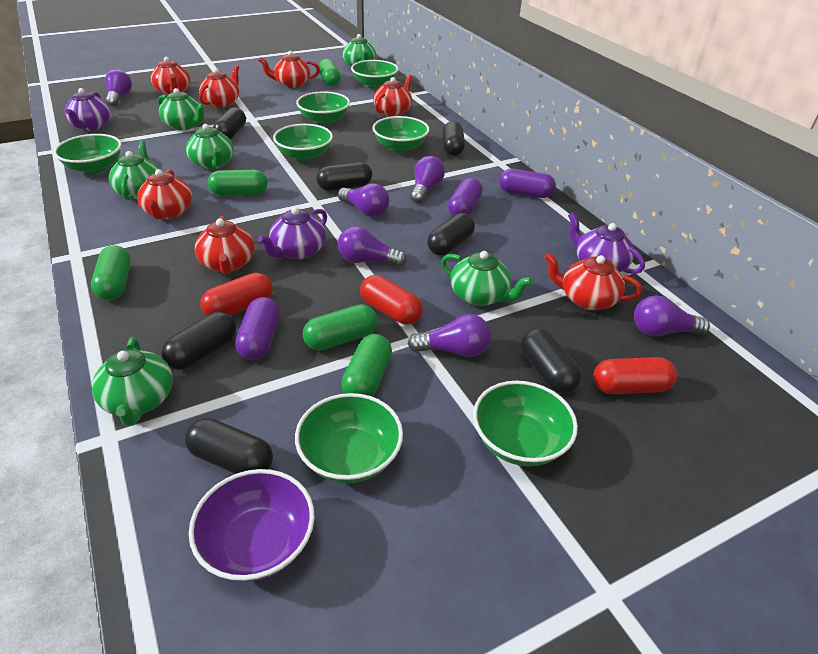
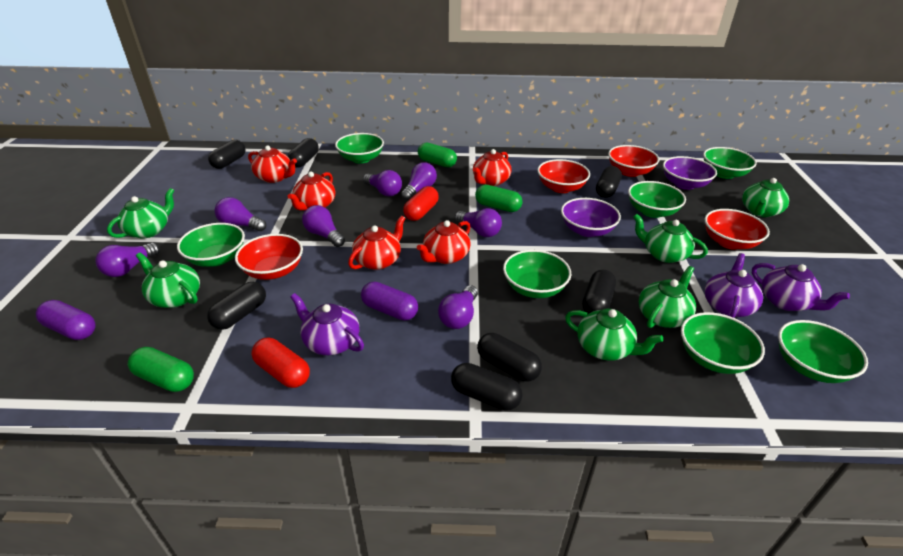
green capsule: [91,245,131,300] [208,170,267,196] [303,304,377,351] [319,59,341,86] [341,334,392,396] = 5 -> [128,347,194,392] [418,143,457,167] [475,185,522,212] = 3
purple bowl: [189,469,315,582] = 1 -> [561,198,621,237] [663,156,717,190] = 2
purple capsule: [235,297,280,360] [448,178,483,216] [499,169,556,198] = 3 -> [36,300,96,340] [361,281,418,321] = 2
purple light bulb: [105,69,132,107] [338,183,389,217] [338,226,407,266] [408,314,491,357] [410,156,445,203] [634,295,710,337] = 6 -> [95,242,160,277] [215,197,266,231] [302,205,345,247] [363,170,402,196] [401,162,437,200] [438,285,478,329] [455,208,502,237] = 7
red bowl: none = 0 -> [235,234,303,280] [537,159,590,193] [608,145,660,177] [705,209,770,250] = 4
red capsule: [200,273,273,316] [360,275,423,325] [593,357,677,394] = 3 -> [251,338,310,388] [403,186,439,221] = 2
red teapot: [137,169,192,219] [151,57,190,95] [195,216,255,275] [199,65,239,108] [258,51,320,88] [373,74,412,116] [544,253,642,310] = 7 -> [248,145,297,183] [288,171,335,210] [348,216,405,270] [417,220,471,264] [473,149,511,186] = 5

